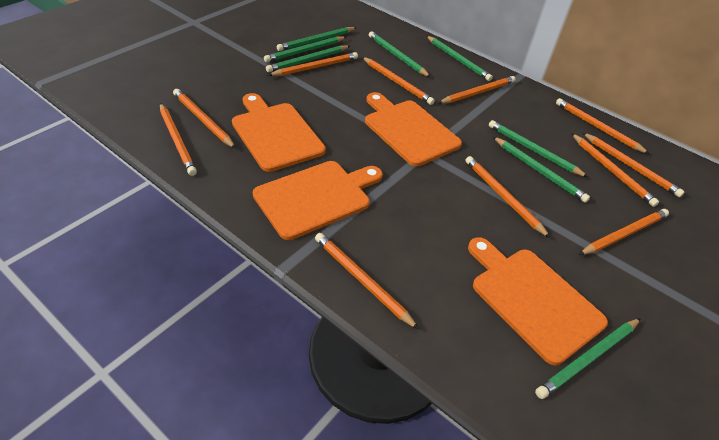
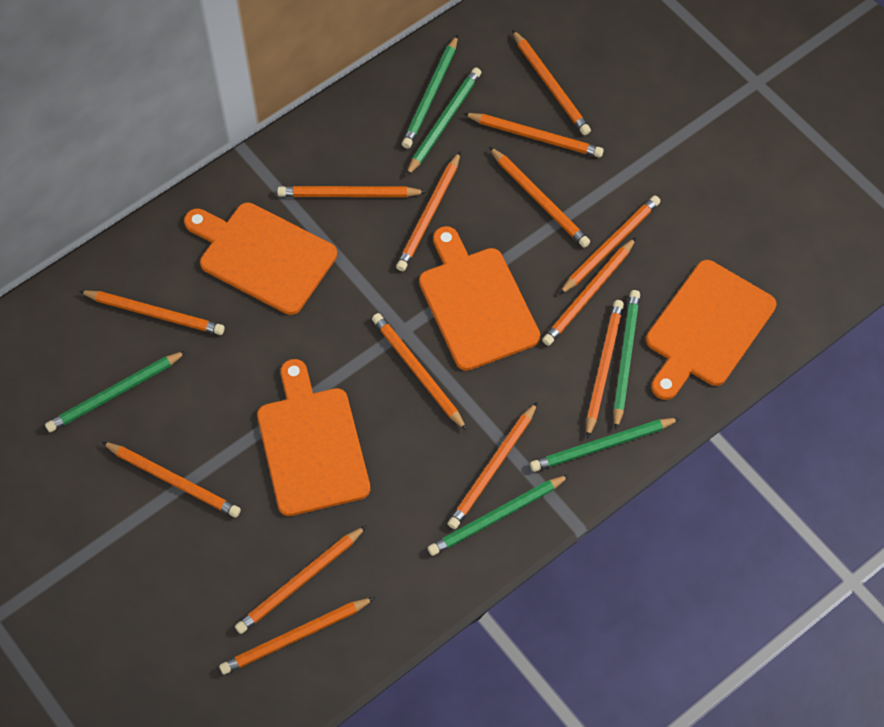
green pencil: [264,36,346,62] [266,45,350,72] [277,27,357,51] [369,31,431,77] [427,36,493,81] [489,120,589,178] [493,137,590,203] [535,318,641,399] = 8 -> [45,351,187,432] [402,35,458,149] [406,67,481,176] [428,475,570,556] [530,418,680,472] [613,290,640,430] = 6
orange pencil: [160,103,197,176] [173,89,236,149] [268,52,358,76] [315,233,419,330] [362,57,435,105] [438,76,516,104] [465,156,550,238] [556,98,650,154] [571,133,659,207] [579,209,669,255] [582,132,685,197] = 11 -> [79,290,225,335] [102,442,241,517] [219,597,375,675] [235,526,366,634] [277,186,426,197] [372,313,467,431] [396,151,461,271] [448,402,538,529] [463,113,604,158] [489,147,590,248] [512,30,591,135] [542,237,636,346] [559,195,660,295] [586,300,624,439] = 14

